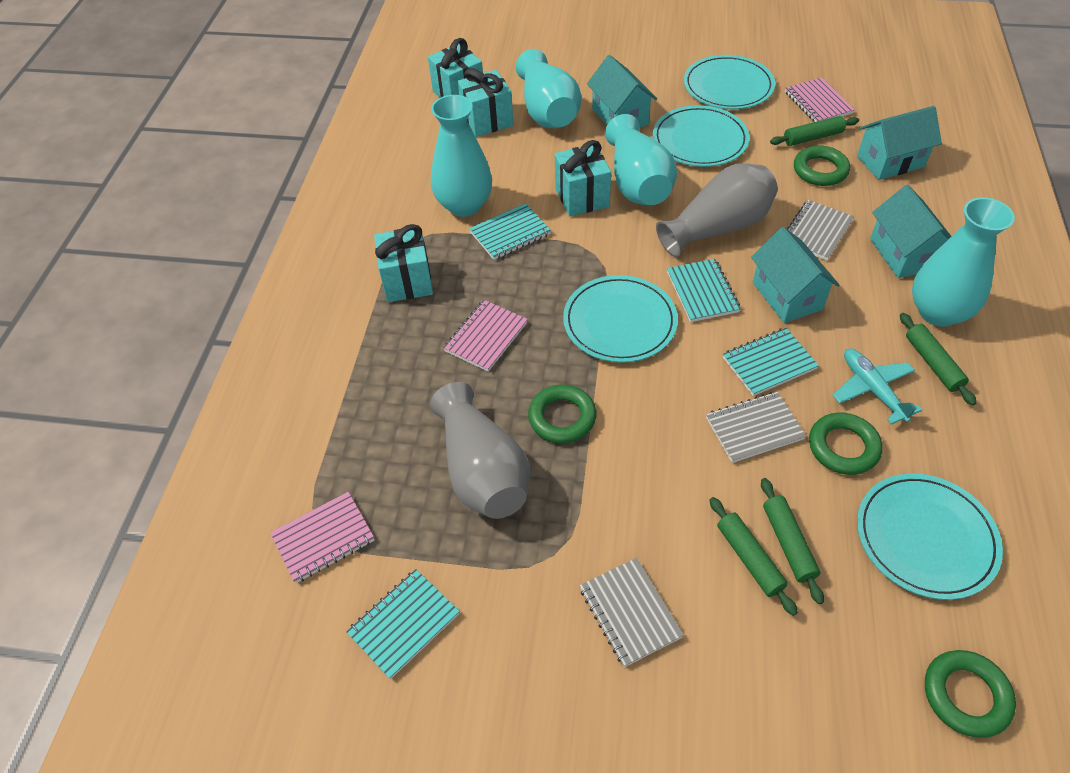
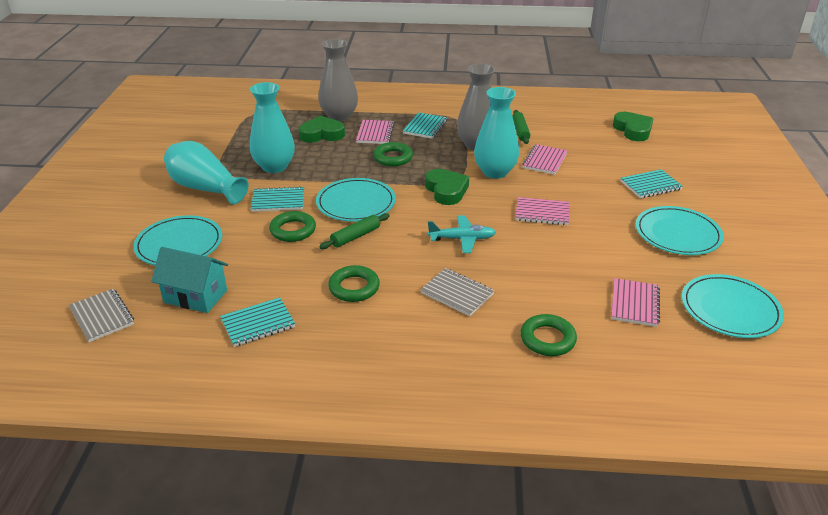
green heart: none = 0 -> [298,115,345,143] [425,169,469,205] [613,112,654,141] = 3
green rolling pin: [710,497,798,616] [761,478,824,604] [770,116,859,146] [900,313,977,405] = 4 -> [319,213,390,249] [512,110,530,144] = 2
grey notebook: [580,558,684,667] [706,392,806,463] [787,200,854,261] = 3 -> [69,289,134,342] [420,268,494,316] = 2
pink notebook: [270,492,374,583] [443,300,528,372] [785,77,855,122] = 3 -> [356,120,394,144] [515,197,569,225] [522,144,568,175] [611,278,660,327] = 4
turquoise gift: [374,224,433,302] [428,38,483,98] [458,68,514,137] [555,140,611,216] = 4 -> none = 0
turquoise house: [587,55,657,128] [751,227,840,323] [857,106,942,180] [870,185,951,278] = 4 -> [151,247,228,313] = 1
turquoise vase: [431,95,492,217] [516,49,582,128] [605,114,677,205] [912,197,1015,327] = 4 -> [164,141,249,204] [250,82,295,173] [474,87,519,179] = 3

